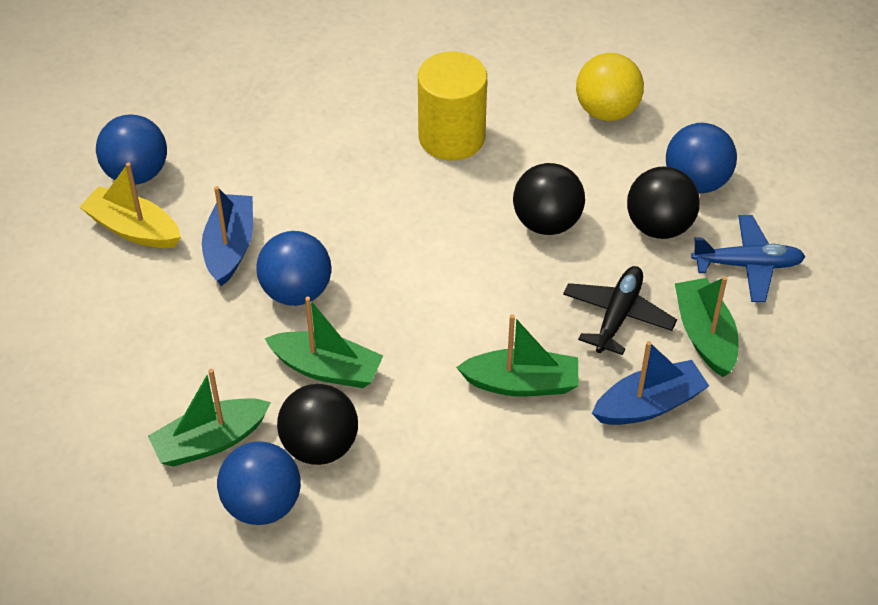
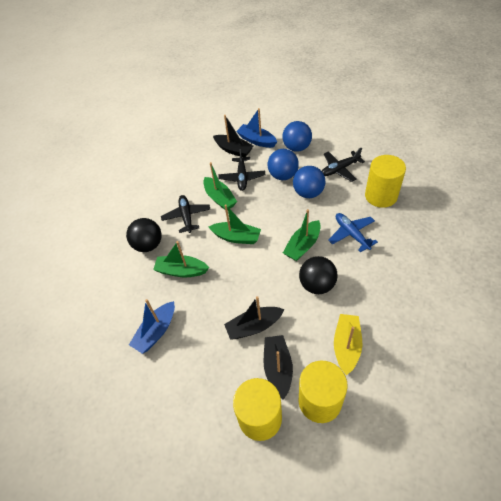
black ball: [277,384,358,465] [513,163,585,235] [627,167,700,239] = 3 -> [126,218,162,252] [299,256,338,294] = 2
black boat: none = 0 -> [213,115,253,157] [224,296,284,340] [264,335,293,400] = 3
black plane: [563,266,677,355] = 1 -> [161,195,211,233] [218,149,265,191] [322,147,365,182] = 3
blue ball: [96,114,167,185] [217,441,301,525] [256,231,331,306] [666,123,737,193] = 4 -> [268,149,299,180] [282,121,312,152] [293,166,325,198] = 3
yellow ball: [576,53,644,121] = 1 -> none = 0
yellow cylinder: [418,51,487,160] = 1 -> [233,378,282,441] [299,361,347,423] [365,155,406,208] = 3

